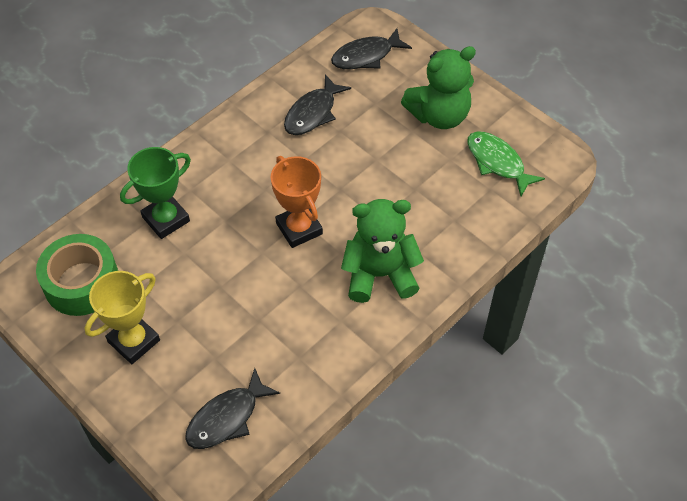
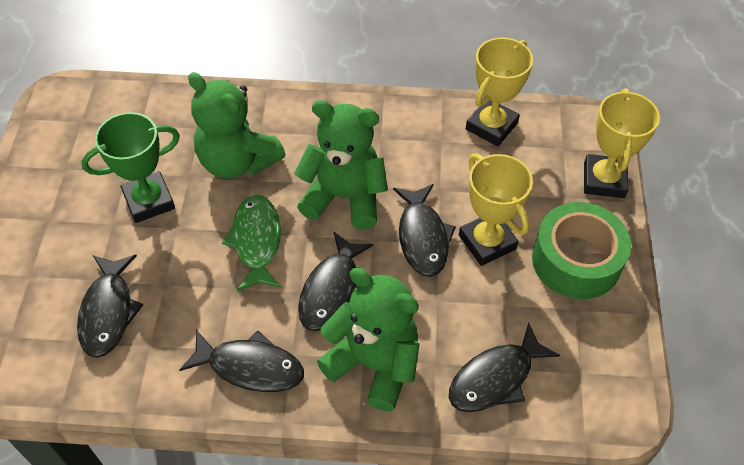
black fish: [185,368,280,449] [284,74,351,135] [331,28,412,69] = 3 -> [77,255,143,358] [179,330,304,392] [298,232,373,331] [393,184,456,277] [449,323,560,412] = 5
green teddy bear: [341,199,424,303] [401,46,476,129] = 2 -> [188,72,285,179] [294,100,388,230] [317,268,420,411] = 3
orange trophy: [270,156,323,248] = 1 -> none = 0
yellow trophy: [84,271,160,364] = 1 -> [459,153,533,266] [466,37,533,146] [584,88,660,198] = 3

